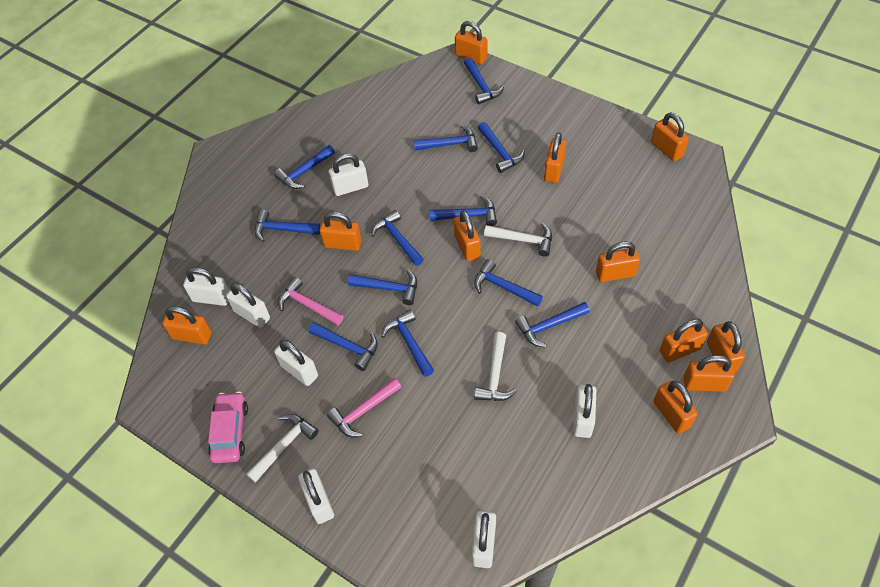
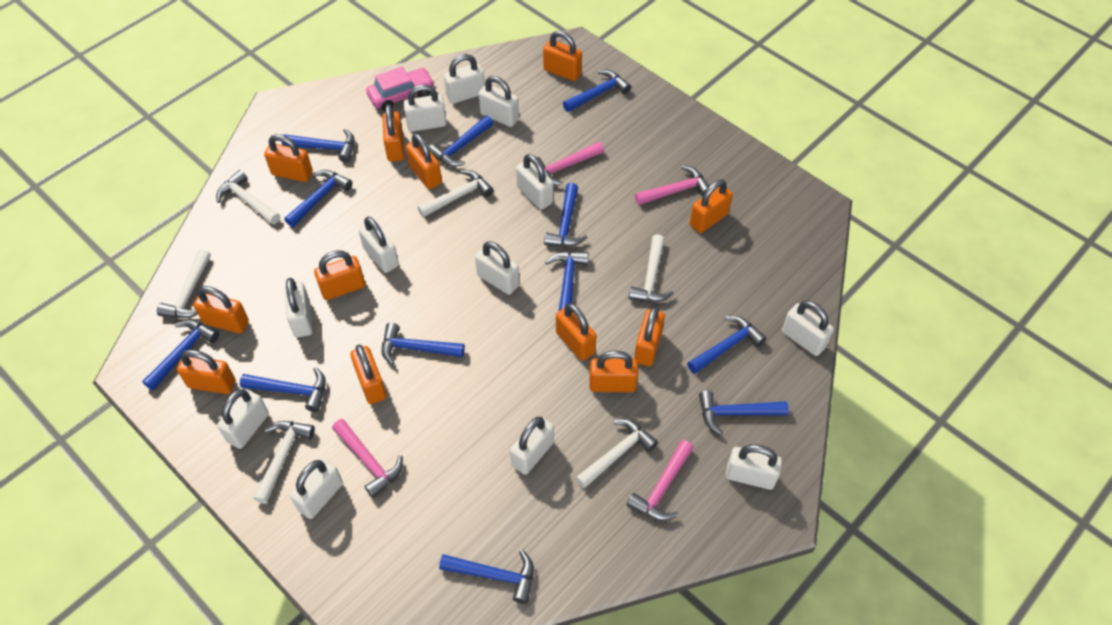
orange padlock: [162,306,212,345] [320,212,361,251] [454,210,480,261] [455,21,488,64] [544,132,566,183] [596,241,640,282] [651,112,689,161] [653,381,698,434] [660,319,708,362] [683,355,735,392] [707,321,745,373] = 11 -> [177,350,235,394] [194,286,249,334] [264,134,313,182] [314,250,365,300] [350,345,386,404] [382,105,404,162] [406,133,442,189] [543,31,582,81] [556,303,597,361] [589,351,638,392] [634,306,665,366] [690,179,733,233] = 12
pink hammer: [278,277,343,326] [327,378,401,438] = 2 -> [332,419,403,498] [536,142,604,185] [627,440,694,521] [635,166,709,205] = 4
white hammer: [246,414,319,483] [474,332,517,401] [484,223,552,257] = 3 -> [157,249,211,318] [216,170,280,225] [253,421,315,504] [417,170,493,218] [575,419,658,489] [629,234,674,302] = 6
white padlock: [183,267,229,306] [226,283,270,328] [274,340,318,386] [298,468,334,524] [329,153,368,196] [472,511,496,568] [573,384,597,438] = 7 -> [217,389,269,449] [284,278,313,337] [290,459,343,519] [358,217,399,273] [403,84,447,132] [444,54,485,104] [475,241,520,295] [479,76,519,127] [510,416,554,475] [516,154,553,210] [726,445,782,490] [782,301,834,356] = 12

